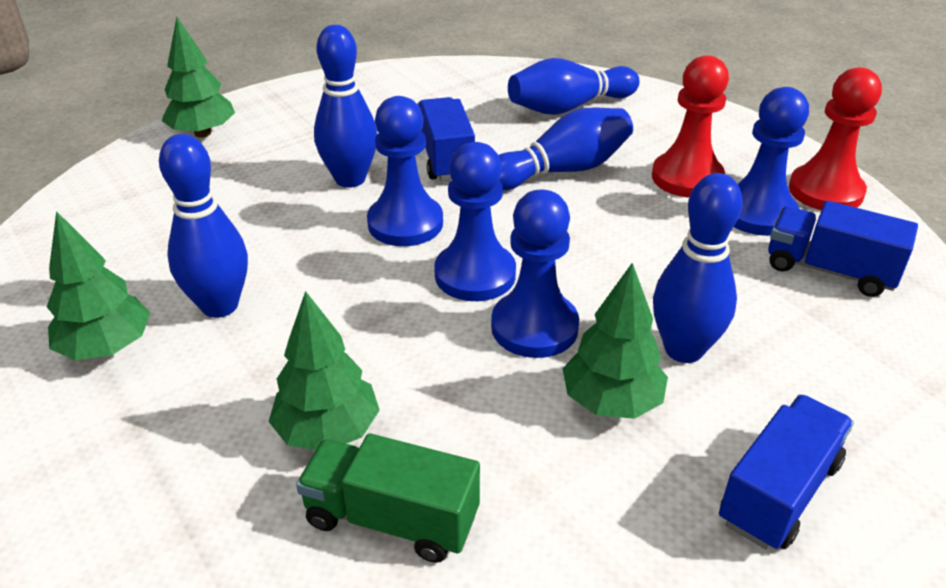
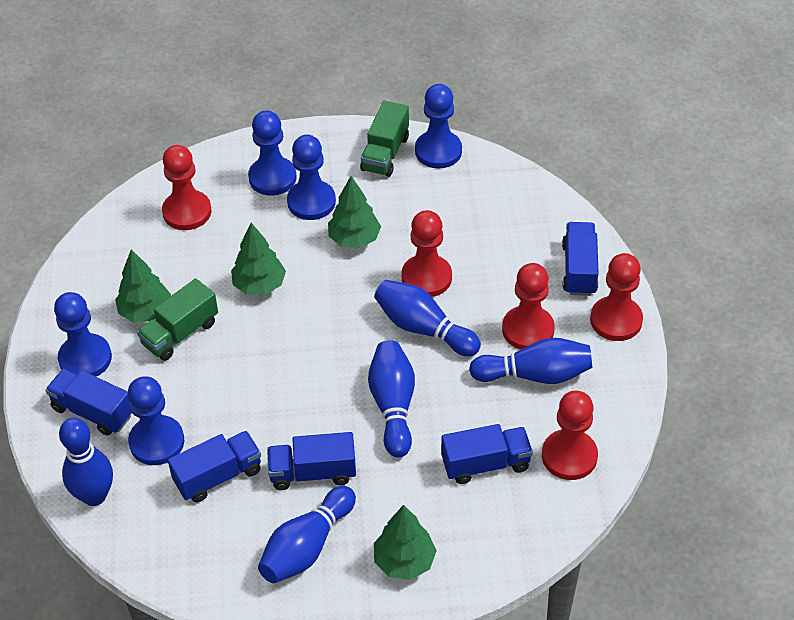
blue pawn: [367,96,443,246] [434,142,516,301] [491,190,579,358] [734,87,809,236] = 4 -> [54,292,112,377] [128,376,184,465] [248,110,297,196] [287,135,336,220] [415,84,462,169] = 5
blue truck: [417,97,475,181] [719,395,854,550] [768,201,918,297] = 3 -> [45,369,132,436] [168,431,261,503] [267,432,356,490] [441,424,533,484] [562,222,599,296] = 5
green truck: [296,433,480,563] = 1 -> [137,278,218,361] [360,101,409,177] = 2
red pawn: [652,55,729,197] [789,67,882,210] = 2 -> [162,145,212,230] [402,210,452,297] [502,263,555,350] [542,391,598,480] [590,253,643,341] = 5

